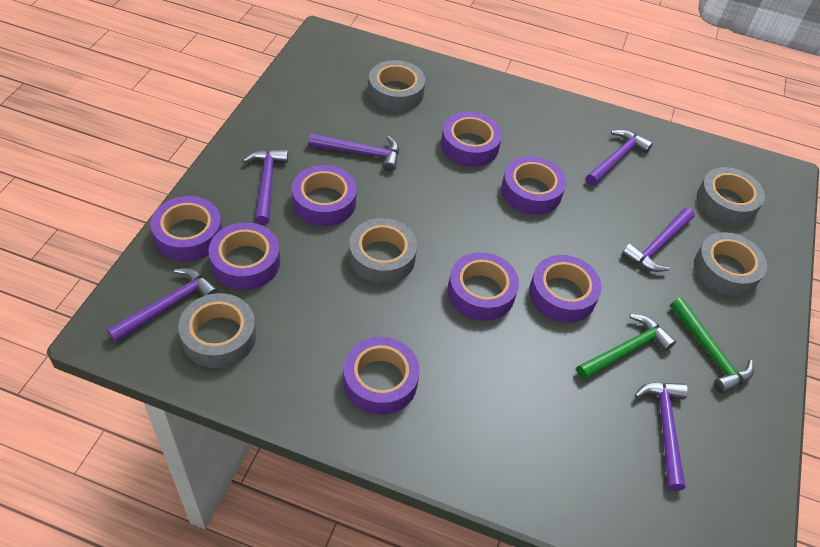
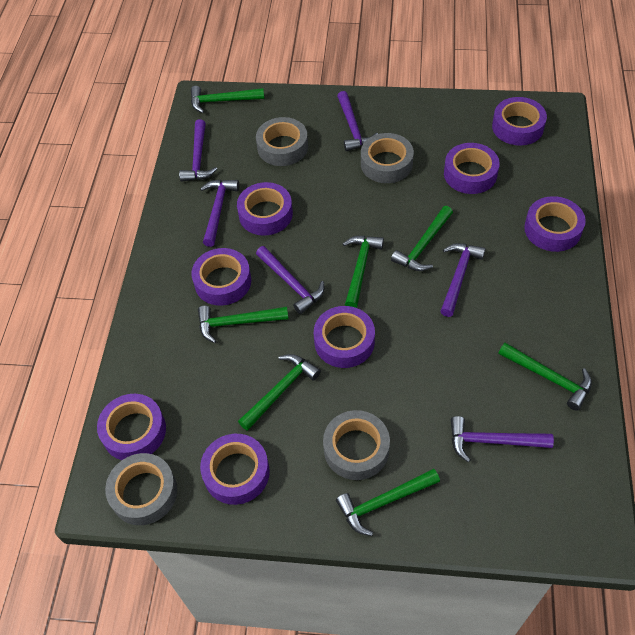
green hammer: [576,314,676,380] [670,297,754,393] = 2 -> [191,86,264,113] [198,306,288,343] [238,354,321,431] [336,469,440,536] [343,236,384,308] [391,206,453,271] [499,343,592,411] = 7
grey tape: [178,293,256,368] [349,218,417,284] [368,60,425,111] [694,232,767,296] [697,167,765,225] = 5 -> [105,453,178,525] [256,117,308,166] [323,410,390,480] [361,133,414,183] = 4

